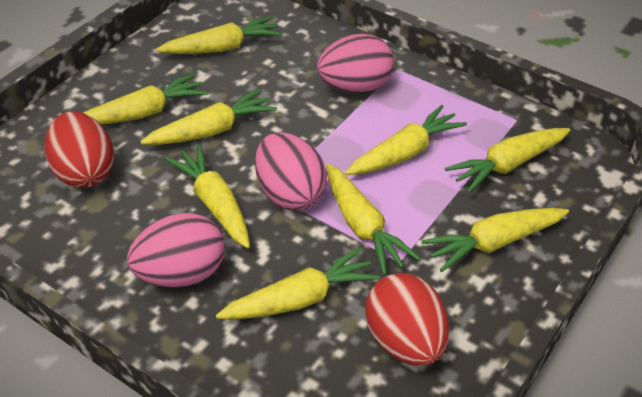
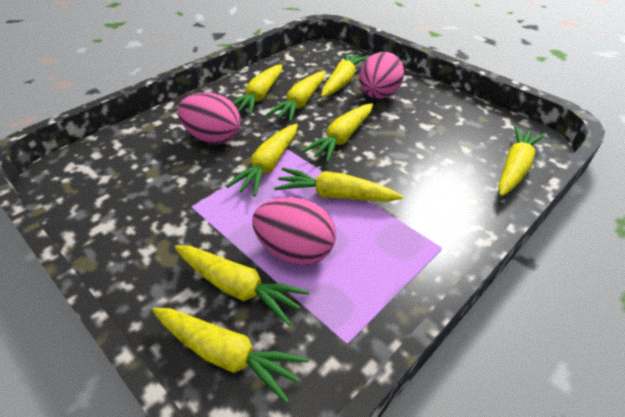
red egg: [44,111,114,188] [365,273,449,366] = 2 -> none = 0

